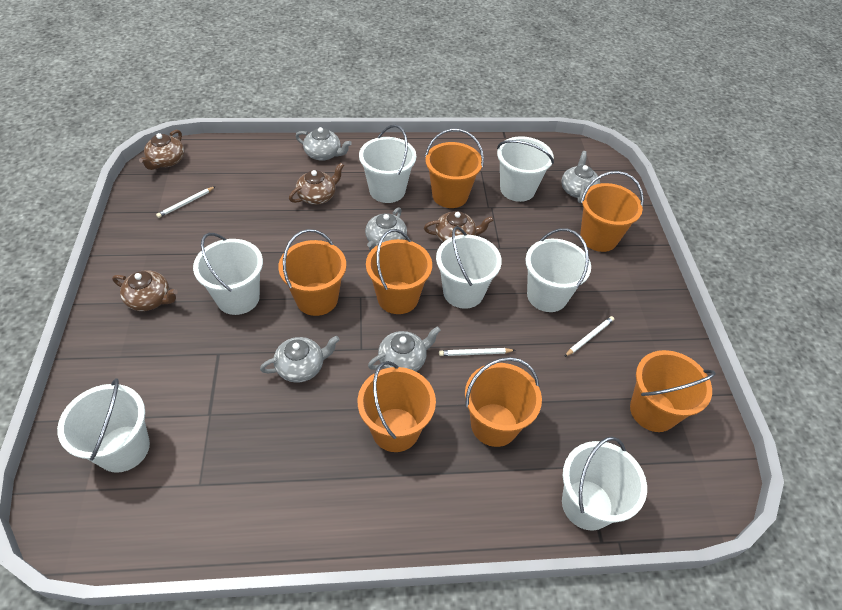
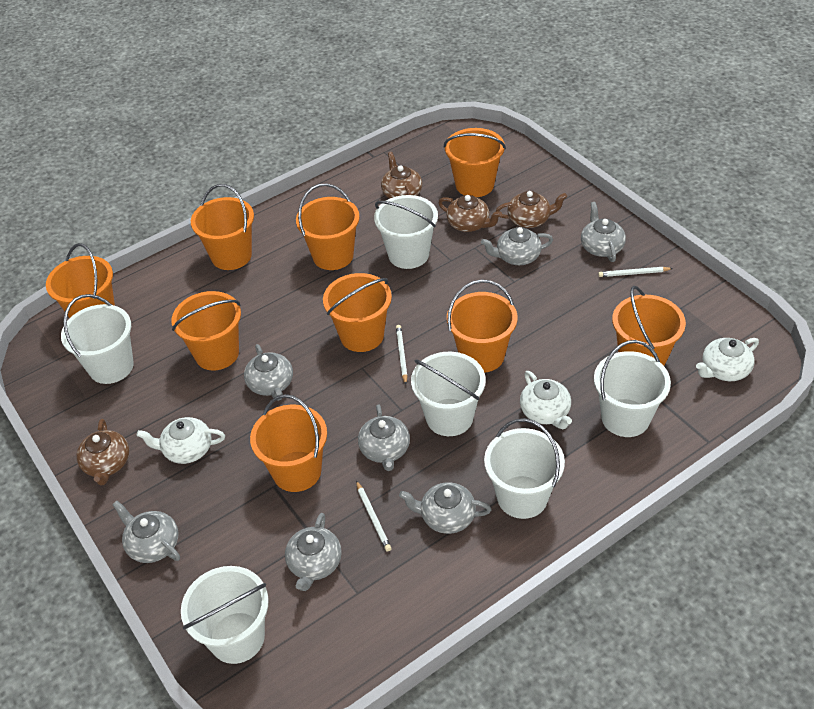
grey teapot: [260,336,340,382] [296,127,352,161] [365,207,407,251] [368,326,441,372] [561,151,600,203] = 5 -> [112,501,180,563] [244,344,293,401] [285,513,342,591] [358,404,410,471] [399,482,492,534] [481,227,553,265] [581,202,626,262] = 7
orange bucket: [278,229,346,316] [358,361,436,452] [366,229,432,314] [425,129,484,208] [465,357,542,447] [580,171,644,252] [630,350,716,432] = 7 -> [46,243,115,318] [172,291,241,370] [191,184,254,270] [250,394,327,492] [296,183,360,270] [323,273,392,352] [444,128,506,197] [447,279,518,373] [612,286,686,366] = 9
white bucket: [57,378,150,473] [193,233,263,315] [359,125,416,203] [436,226,502,309] [497,136,554,202] [525,228,591,312] [562,437,647,530] = 7 -> [61,294,134,384] [181,566,269,664] [374,195,438,269] [411,352,486,436] [484,418,565,519] [594,340,671,437] = 6
white teapot: none = 0 -> [137,417,225,464] [520,371,572,429] [696,338,759,381] = 3

